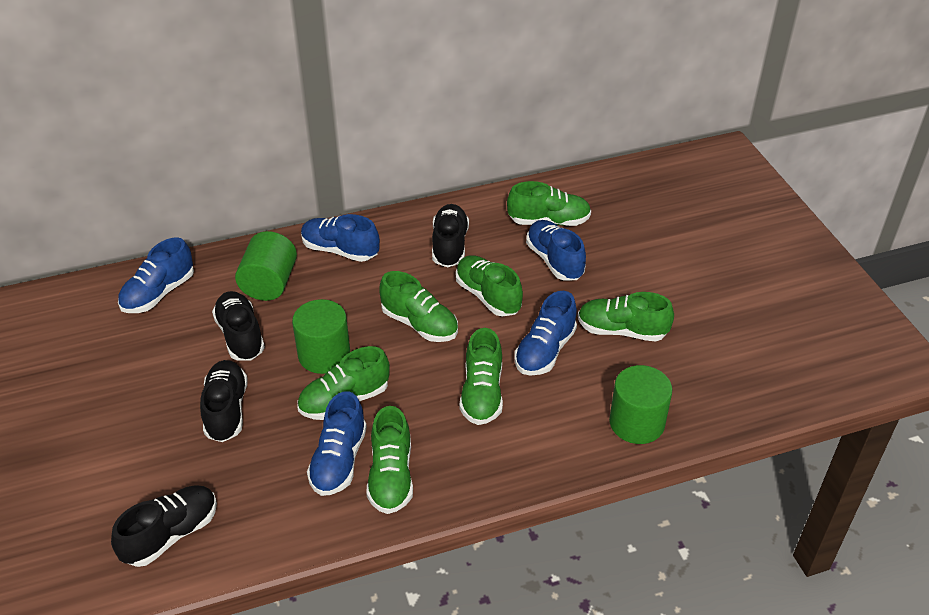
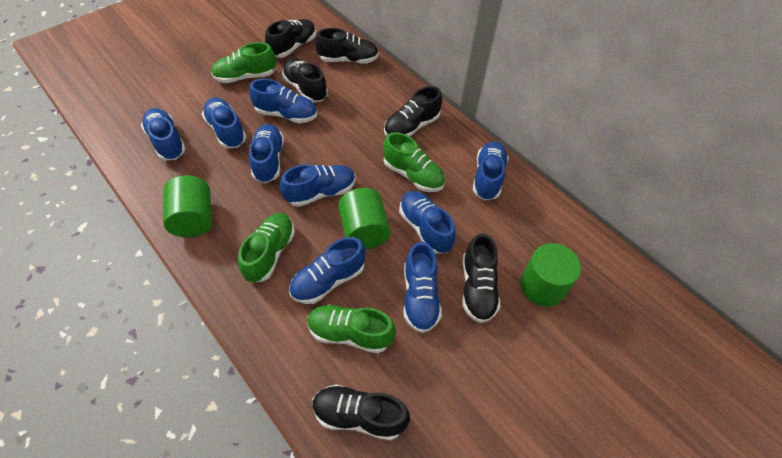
black shoe: [111,486,217,567] [200,360,248,442] [212,291,265,361] [432,204,469,267] = 4 -> [265,19,316,58] [282,58,328,102] [312,385,410,441] [315,28,379,64] [384,86,442,137] [462,233,500,323] = 6
blue shoe: [118,237,194,313] [301,214,380,262] [307,391,367,496] [514,291,577,375] [526,220,586,281] = 5 -> [141,108,186,161] [202,98,246,148] [249,79,317,123] [249,124,284,183] [280,164,355,207] [289,237,366,304] [399,191,456,254] [404,242,442,333] [473,142,508,200] = 9
green shoe: [297,346,390,420] [366,406,413,514] [380,271,458,342] [456,255,523,317] [459,328,503,425] [507,181,591,226] [578,292,674,341] = 7 -> [211,42,276,83] [238,213,295,283] [307,305,396,353] [383,132,445,192] = 4

